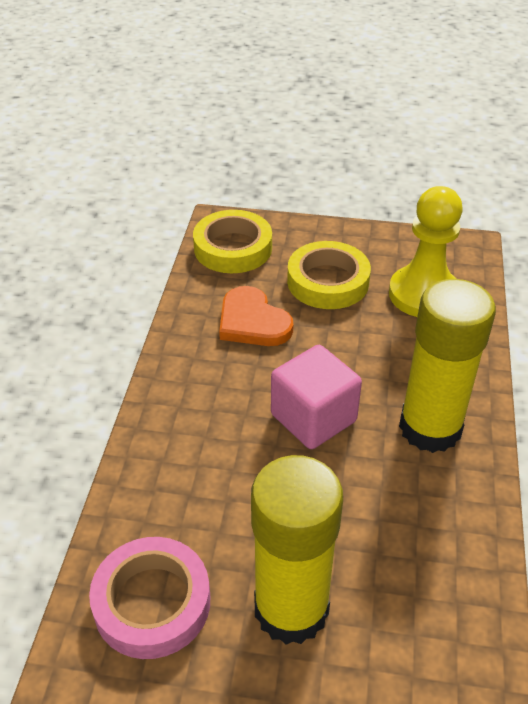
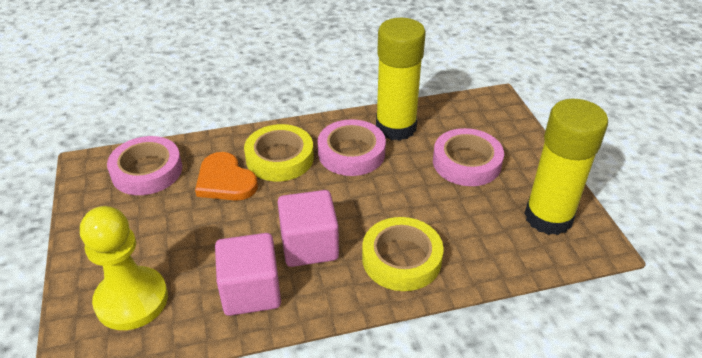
pink cube: [271,345,362,449] = 1 -> [215,233,281,316] [278,190,339,267] = 2
pink tape: [89,537,210,659] = 1 -> [107,136,182,195] [318,119,386,176] [433,128,504,186] = 3

